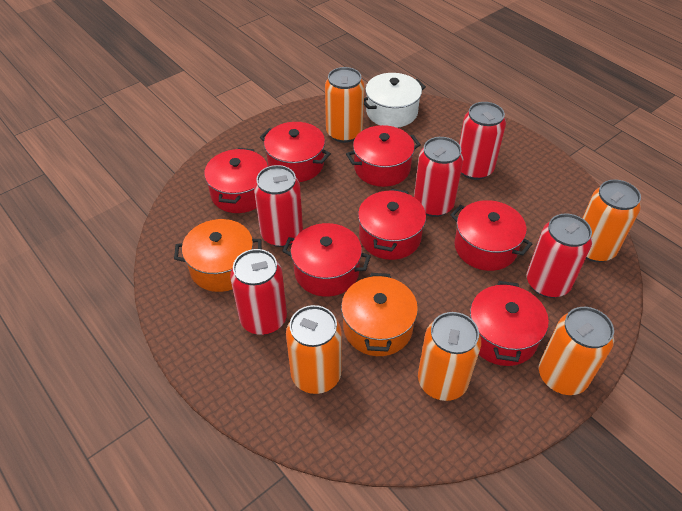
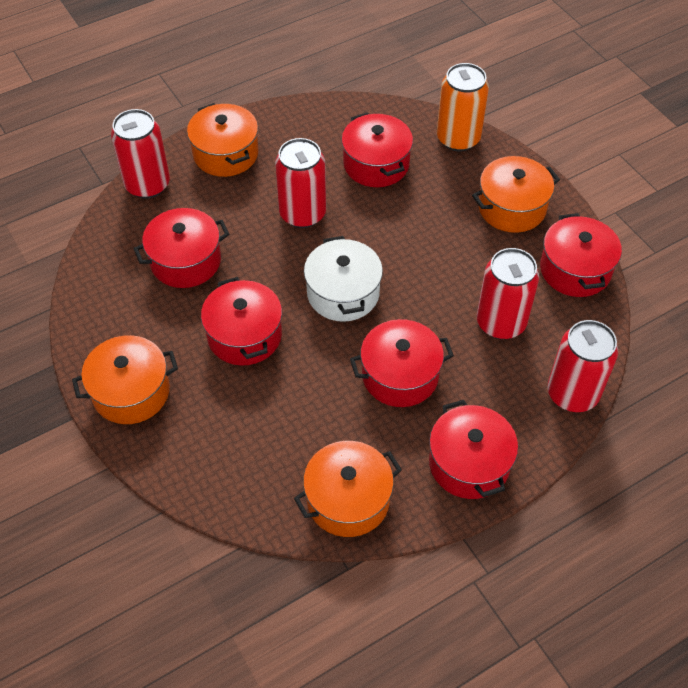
orange can: [286,305,342,394] [325,67,364,143] [418,312,481,401] [539,307,614,395] [583,180,641,262] = 5 -> [437,63,489,151] = 1
orange pot: [174,219,262,292] [341,273,418,356] = 2 -> [72,335,178,424] [187,103,259,177] [294,441,402,537] [472,156,560,233] = 4
red can: [230,249,287,335] [254,165,303,247] [414,137,463,217] [459,102,506,180] [527,213,592,298] = 5 -> [111,109,170,199] [275,138,326,228] [477,248,539,339] [547,320,618,412] = 4
red pot: [204,148,268,213] [260,122,331,182] [283,223,371,297] [346,125,421,187] [358,188,426,260] [450,200,532,271] [470,281,549,366] = 7 -> [134,208,229,288] [201,277,282,366] [341,112,413,187] [350,319,454,407] [429,400,518,499] [540,213,622,297] = 6

